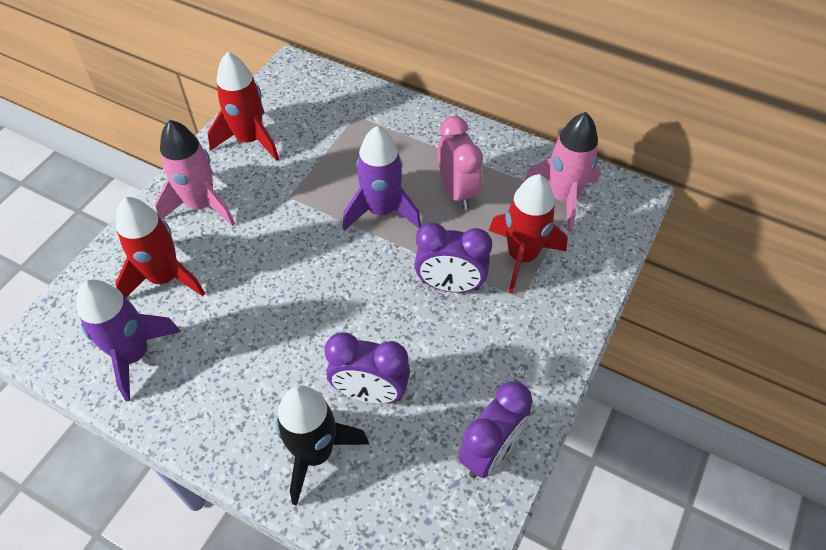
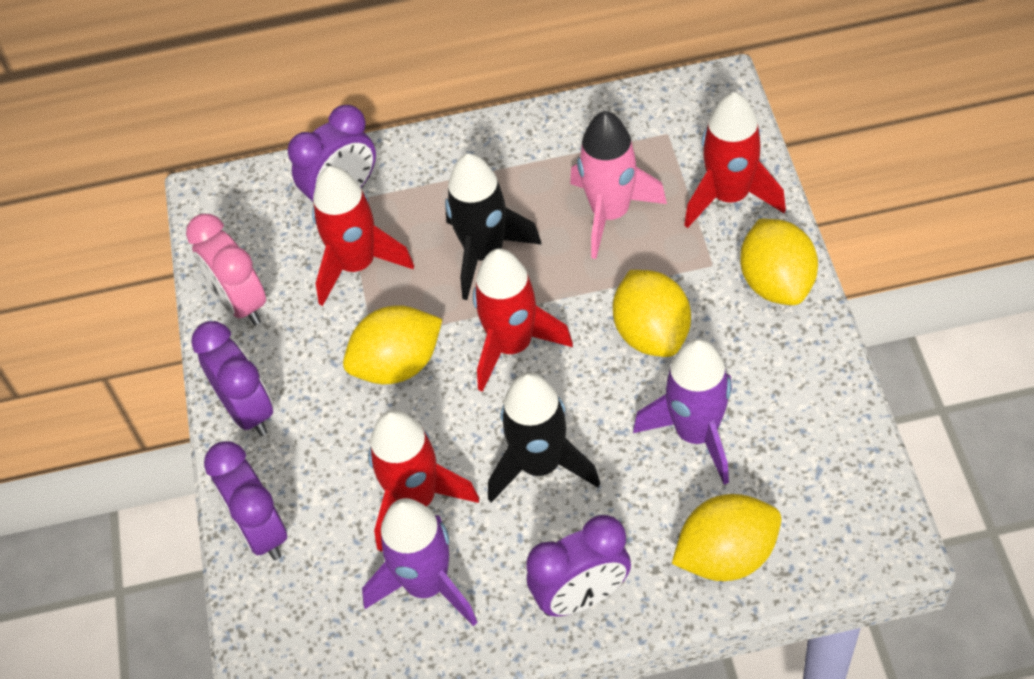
black rocket: [276,385,369,506] = 1 -> [445,153,542,300] [488,373,600,503] = 2
pink rocket: [155,120,235,226] [524,112,600,233] = 2 -> [570,111,667,259] = 1
purple clock: [324,332,410,403] [414,222,492,293] [458,381,533,478] = 3 -> [191,321,273,436] [204,441,288,560] [288,105,376,202] [526,515,631,616] = 4
red rocket: [115,197,205,298] [207,52,279,161] [489,174,568,294] = 3 -> [312,166,414,306] [368,410,479,552] [473,249,573,392] [684,92,786,228] = 4
yellow lemon: none = 0 -> [343,305,442,384] [613,270,691,357] [672,494,781,581] [740,219,818,305] = 4

